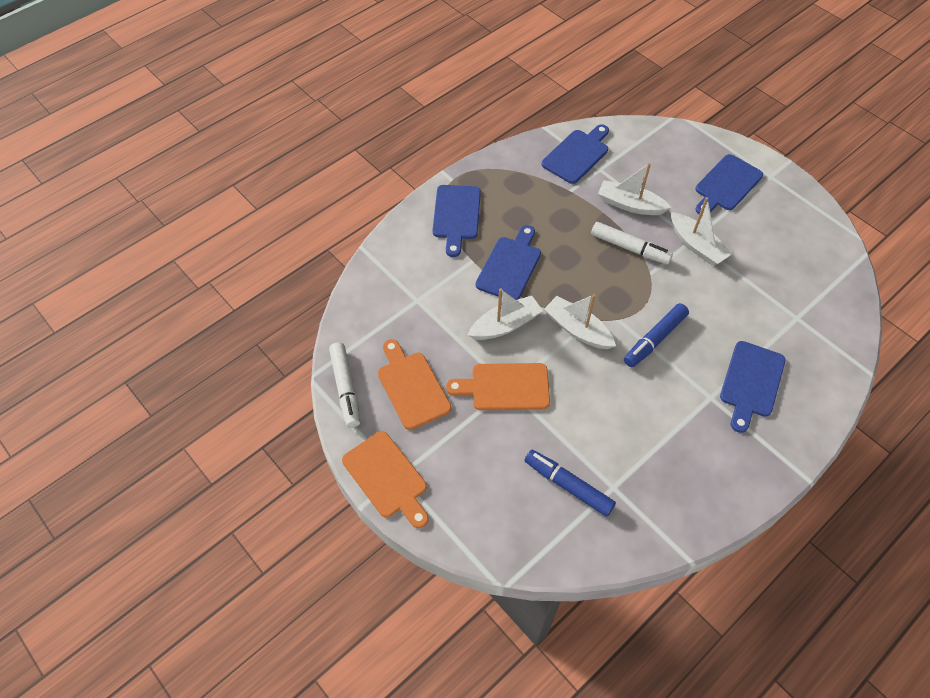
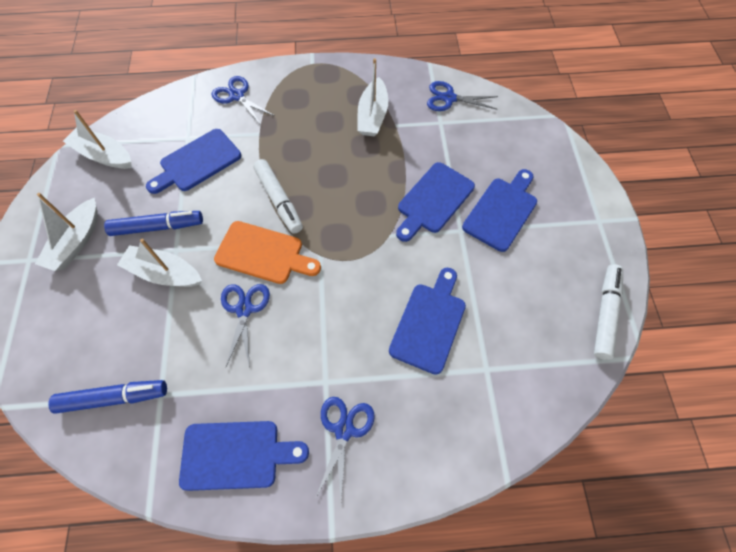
blue scissors: none = 0 -> [212,76,275,124] [221,284,270,368] [315,397,375,500] [427,81,498,111] = 4
orange cutting board: [342,431,429,528] [378,339,451,430] [446,363,550,410] = 3 -> [214,221,321,284] = 1

